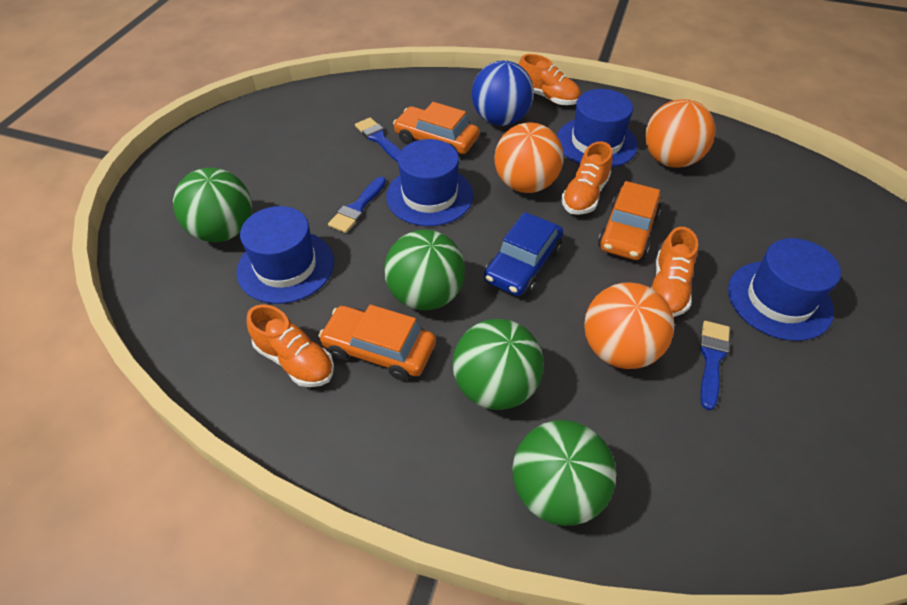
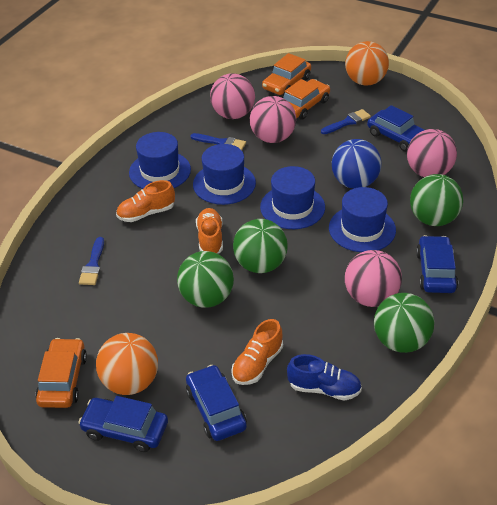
blue car: [484,212,563,296] = 1 -> [78,396,168,452] [186,365,247,441] [367,105,425,152] [416,235,458,293] = 4
blue shoe: none = 0 -> [287,354,362,401] = 1
orange ball: [495,123,564,193] [584,282,674,369] [645,99,716,168] = 3 -> [96,333,158,395] [345,41,389,86] = 2
orange shoe: [246,304,334,387] [518,54,581,105] [561,141,612,215] [651,227,698,317] = 4 -> [116,180,175,222] [196,208,223,254] [231,319,283,385] = 3
pink ball: none = 0 -> [210,73,255,119] [250,96,296,143] [345,250,402,307] [407,129,457,177] = 4

